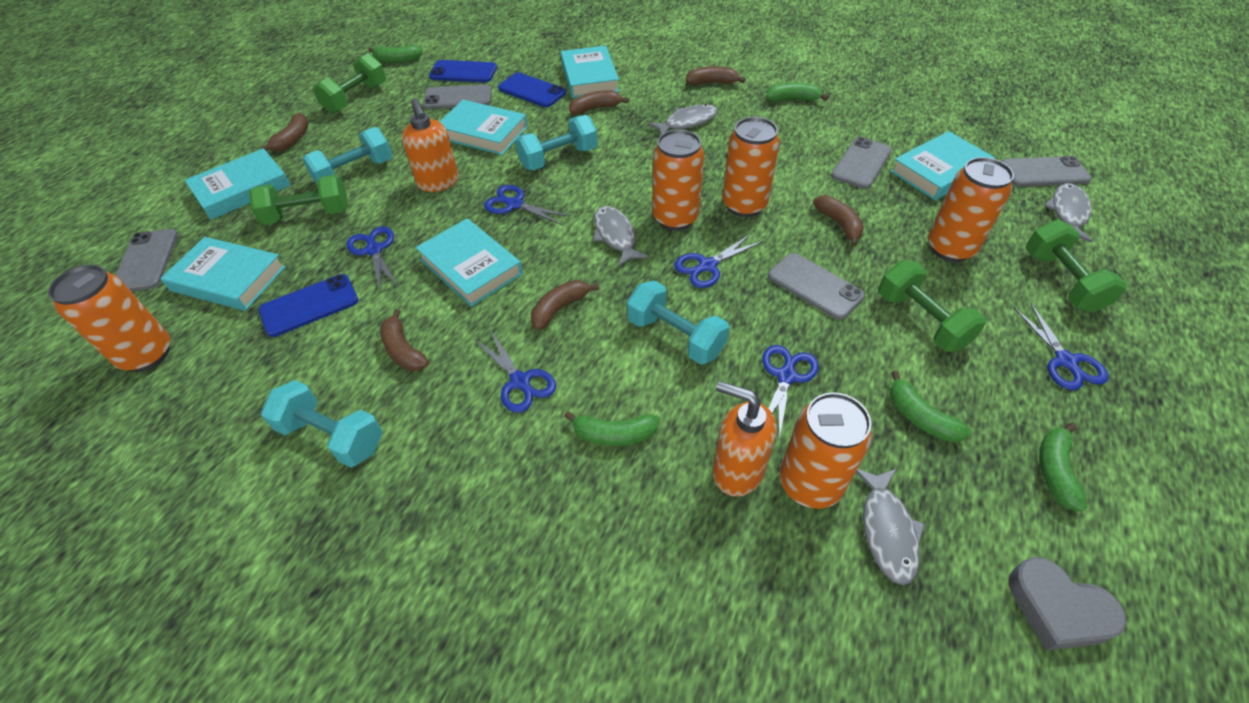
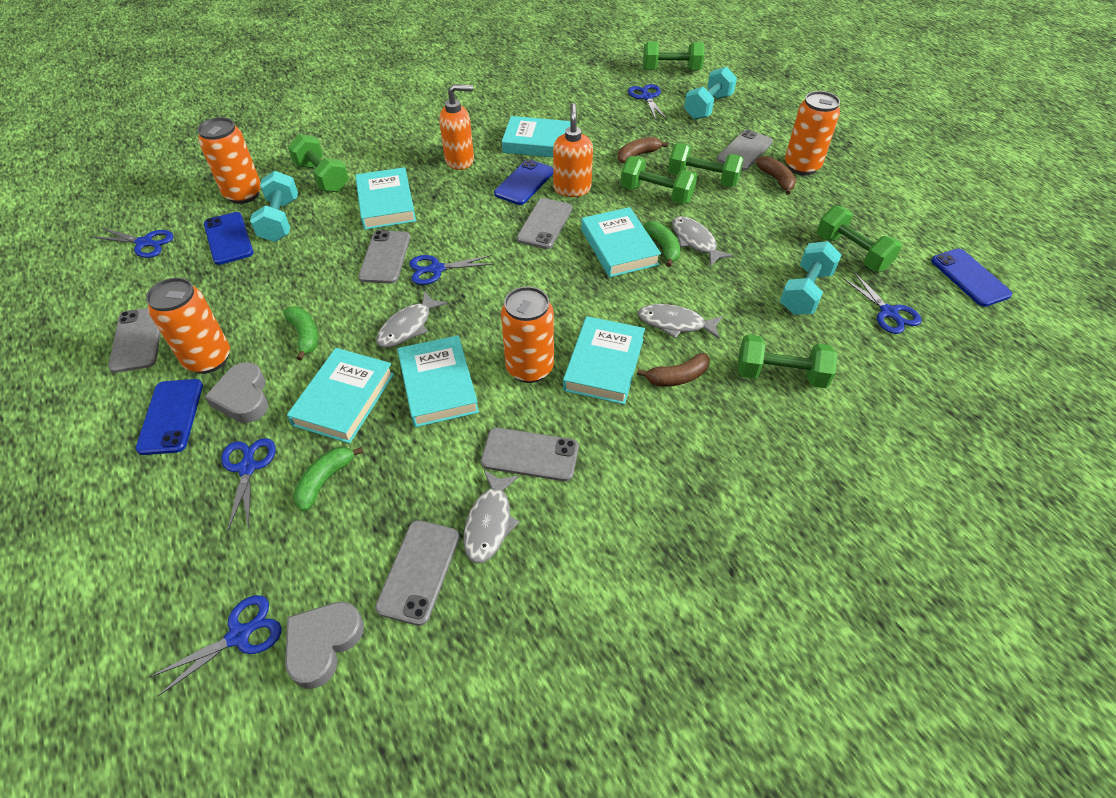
blue phone: [259,274,358,337] [429,60,497,83] [498,72,566,107] = 3 -> [136,379,203,455] [204,212,254,265] [494,159,553,205] [931,249,1012,307] = 4
brown banana: [260,113,309,151] [380,309,429,371] [531,280,599,330] [569,90,629,115] [686,66,745,85] [813,195,864,247] = 6 -> [618,137,668,163] [637,353,710,387] [756,156,796,195] = 3
green banana: [368,45,423,63] [564,411,659,446] [766,82,829,102] [890,371,971,442] [1039,423,1087,512] = 5 -> [283,306,318,361] [294,447,363,511] [643,221,680,267] = 3
green dumbbell: [249,174,348,225] [313,53,386,114] [879,260,986,352] [1026,219,1127,313] = 4 -> [288,134,349,192] [620,156,697,204] [643,42,704,71] [668,143,744,187] [737,334,837,388] [817,206,902,272] = 6
grey heart: [1008,557,1126,650] = 1 -> [205,362,268,423] [285,602,364,689] = 2
grey phone: [116,229,178,291] [423,84,492,109] [768,253,865,320] [831,137,892,189] [1002,156,1092,187] = 5 -> [108,308,161,373] [358,230,410,283] [375,520,459,626] [481,428,579,481] [517,198,572,249] [717,129,773,171] = 6
orange can: [48,265,170,372] [652,129,704,231] [723,117,780,217] [780,392,872,509] [928,157,1014,262] = 5 -> [146,278,230,374] [197,117,261,204] [501,286,554,383] [785,91,840,175] = 4
turquoise dumbbell: [261,380,382,467] [302,127,392,185] [515,115,598,170] [627,280,730,365] = 4 -> [250,171,298,242] [684,67,737,120] [780,241,842,315] = 3

